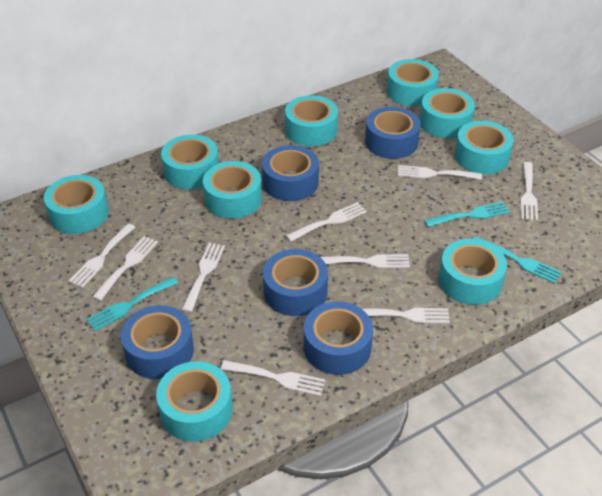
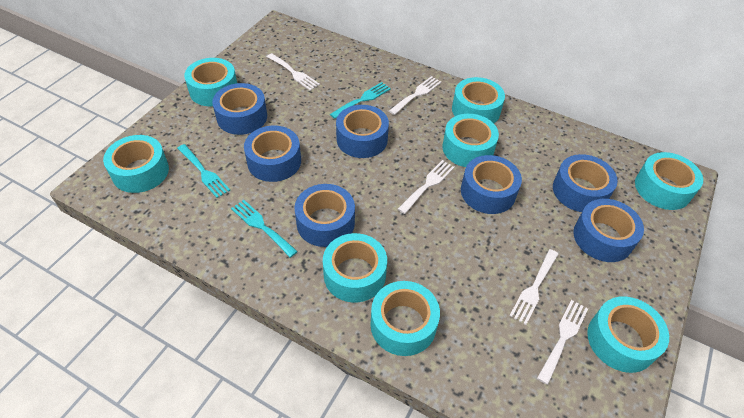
blue tape: [121,305,194,379] [262,145,319,201] [263,249,328,316] [304,301,373,375] [365,107,421,159] = 5 -> [212,83,267,135] [244,126,301,182] [294,184,355,247] [336,105,389,158] [461,155,522,214] [553,154,618,212] [573,199,644,262] = 7
turquoise tape: [44,175,109,234] [156,361,233,442] [161,134,219,190] [203,161,262,219] [285,95,338,146] [387,59,439,107] [420,88,475,138] [439,239,507,305] [455,121,514,174] = 9 -> [103,135,169,193] [184,58,237,107] [323,233,387,303] [370,281,440,356] [442,114,499,167] [452,77,505,123] [587,296,669,373] [635,152,703,210] = 8
white fork: [69,224,135,288] [92,236,158,301] [182,243,225,312] [221,360,325,396] [286,202,367,242] [320,254,410,268] [362,308,450,324] [398,165,482,180] [521,162,538,221] = 9 -> [267,53,320,91] [389,76,441,115] [398,160,455,214] [509,249,558,325] [537,300,588,385] = 5

